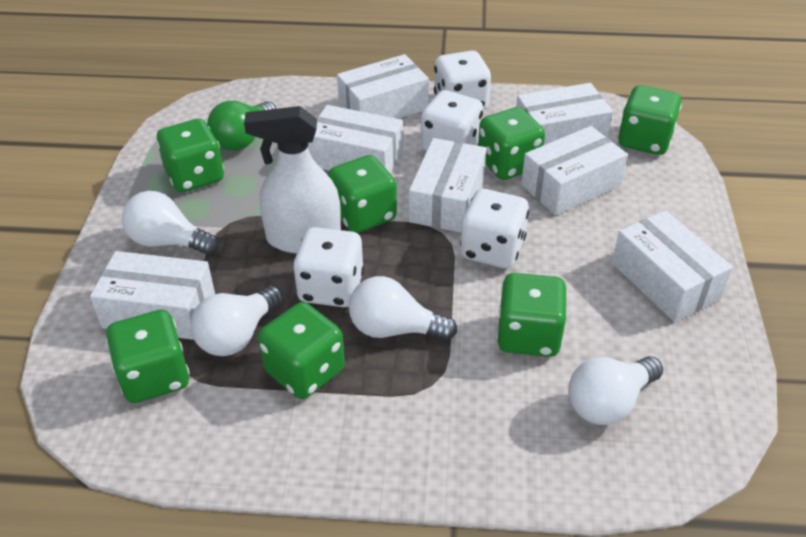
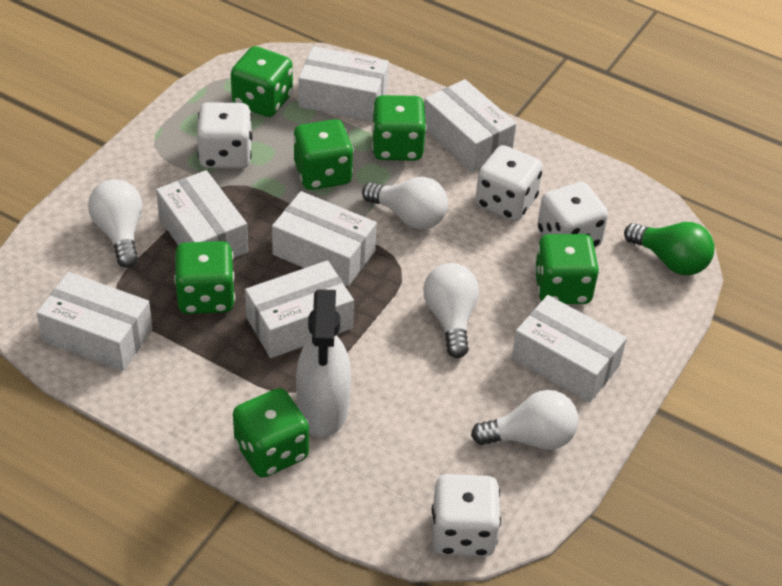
green dice: [106,310,190,403] [156,119,224,192] [258,302,345,399] [328,155,397,233] [478,107,545,180] [497,273,567,357] [618,85,682,155] = 7 -> [174,241,235,314] [231,46,293,117] [233,388,309,478] [293,119,354,190] [372,95,426,161] [534,234,599,304] = 6

